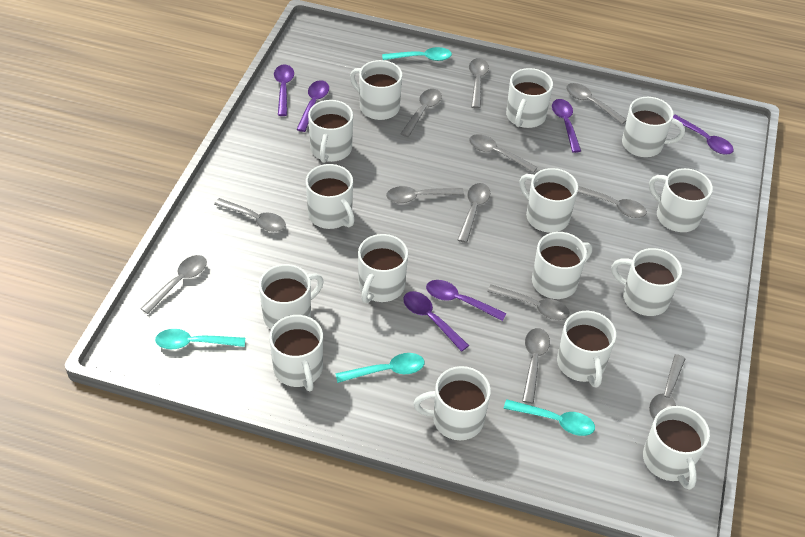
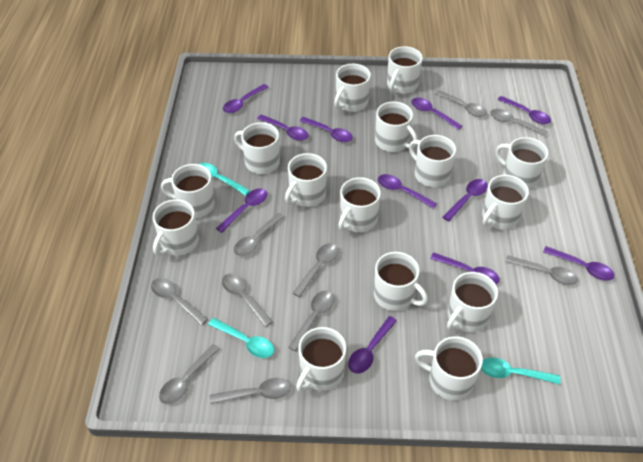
grey spoon: [140,255,207,314] [214,198,286,232] [386,186,464,203] [400,89,442,137] [457,183,490,243] [469,58,489,109] [469,134,538,173] [487,284,570,320] [522,328,550,404] [566,83,627,124] [577,186,647,218] [649,354,685,419] = 12 -> [151,278,208,325] [159,344,220,404] [210,378,291,404] [222,273,273,327] [234,213,284,256] [288,291,334,352] [293,243,339,297] [435,90,487,117] [490,109,548,137] [505,255,578,285] = 10
purple spoon: [274,64,294,116] [296,80,329,132] [403,291,469,352] [426,280,507,321] [552,99,581,153] [673,115,734,155] = 6 -> [216,188,267,233] [223,84,268,113] [257,115,308,141] [300,117,353,142] [348,316,397,373] [378,174,437,209] [411,98,462,130] [430,252,500,284] [443,179,488,221] [497,96,551,124] [543,246,615,281] = 11
turquoise spoon: [155,329,245,349] [335,353,424,383] [382,47,452,61] [503,399,595,436] = 4 -> [199,163,250,196] [208,318,274,358] [481,358,560,384] = 3

